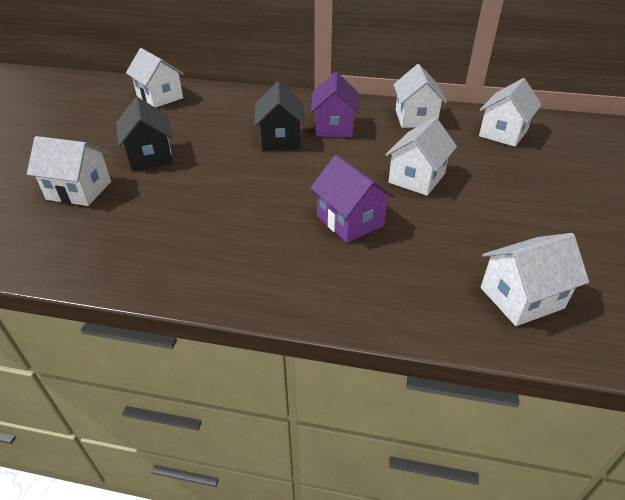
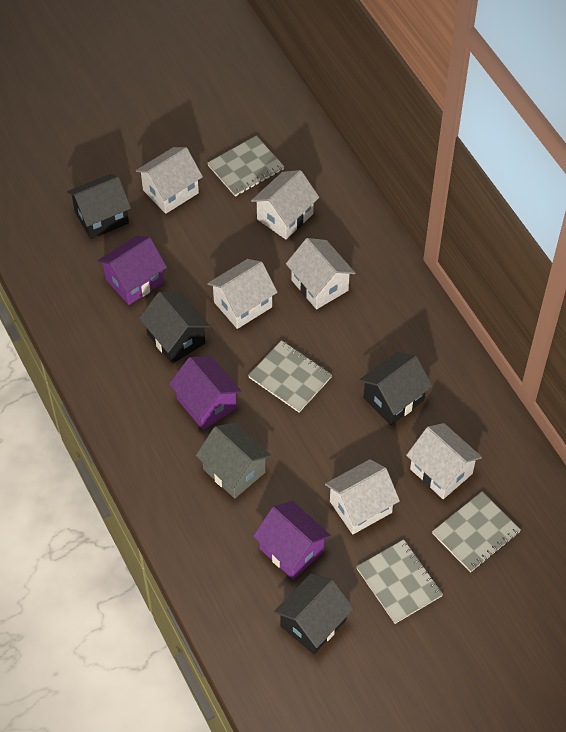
black house: [116,97,173,170] [255,82,305,150] = 2 -> [67,174,131,239] [139,292,210,364] [274,573,354,654] [359,352,433,425] = 4
grey house: none = 0 -> [196,422,271,499] = 1
grey notebook: none = 0 -> [207,136,284,197] [248,340,332,412] [356,539,443,624] [432,492,521,573] = 4
purple house: [310,155,395,243] [311,72,359,137] = 2 -> [98,235,167,305] [169,356,242,430] [253,501,331,580] = 3

